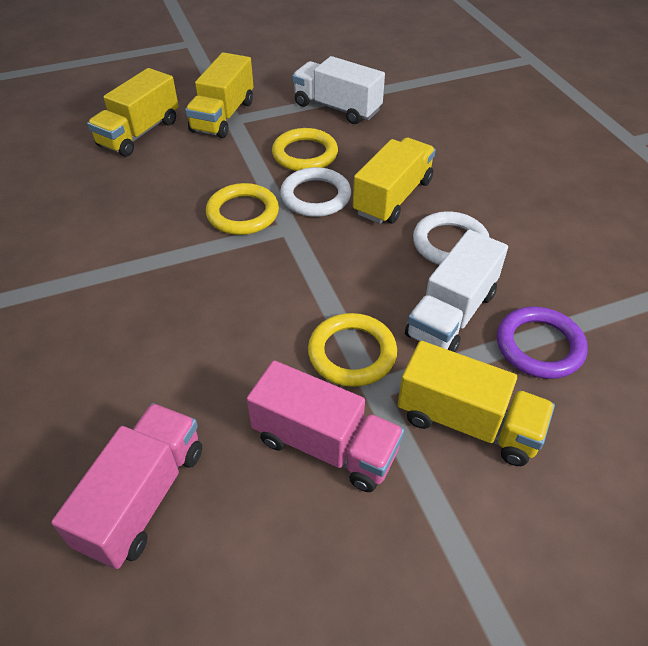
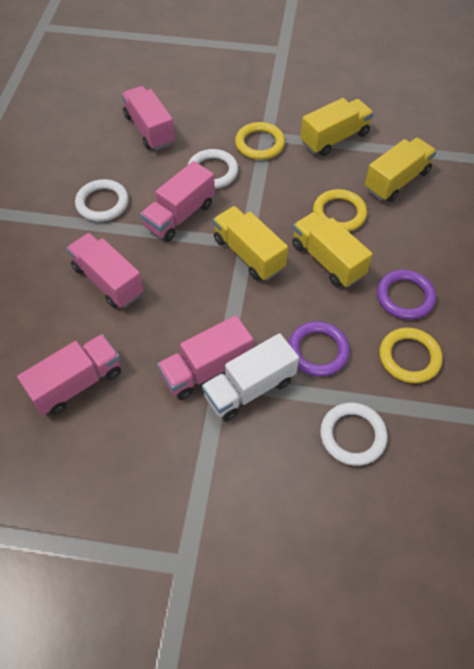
pink truck: [51,403,202,569] [247,360,404,492] = 2 -> [17,334,121,415] [66,233,144,308] [121,86,175,150] [140,161,215,242] [157,315,254,400] = 5
purple ring: [497,306,588,379] = 1 -> [288,321,350,377] [377,269,436,320] = 2
white ring: [280,167,351,217] [413,211,489,265] = 2 -> [75,179,129,222] [188,149,238,189] [320,402,388,466] = 3
white truck: [292,56,385,124] [405,229,508,352] = 2 -> [202,333,299,421] = 1

